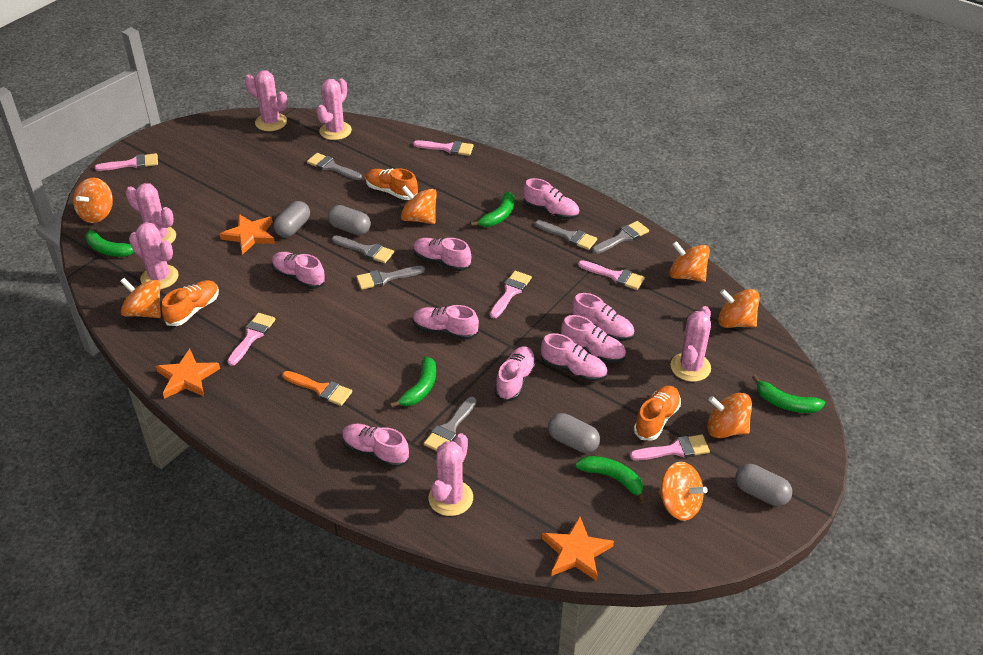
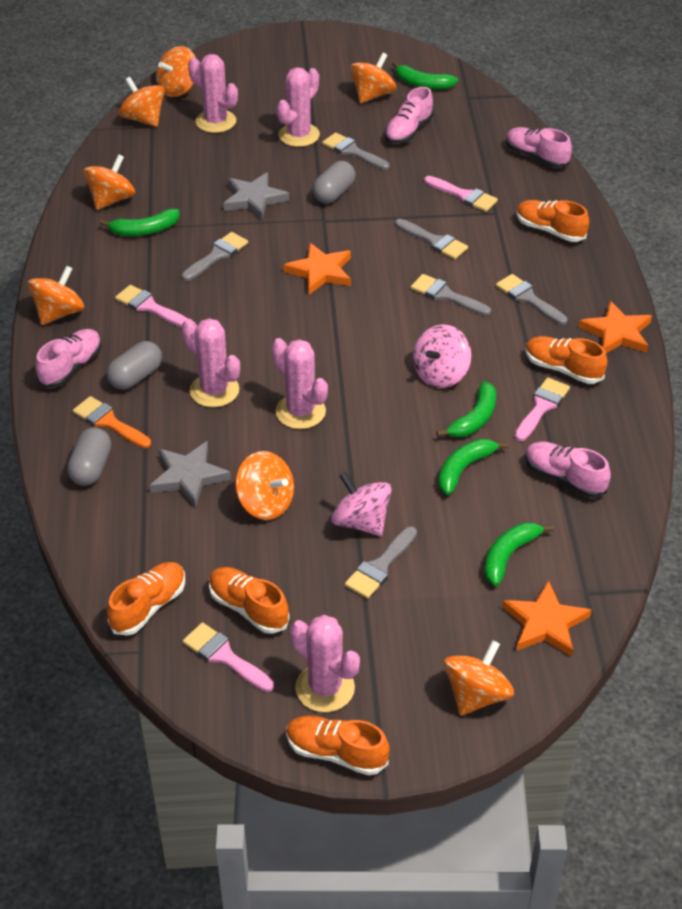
grey capsule: [274,201,310,237] [328,205,371,235] [548,413,600,453] [735,464,792,506] = 4 -> [67,428,111,486] [107,341,162,390] [312,161,356,204] = 3
grey star: none = 0 -> [150,441,231,507] [223,172,289,220] = 2
orange shoe: [161,280,219,326] [366,168,418,200] [634,386,681,441] = 3 -> [107,562,185,636] [209,567,290,634] [286,716,390,775] [516,200,589,242] [525,336,608,384] = 5
pink brush: [95,153,158,171] [227,313,276,366] [413,140,474,156] [490,271,532,319] [578,260,645,290] [630,435,710,460] = 6 -> [115,285,188,327] [183,622,274,692] [424,176,498,212] [515,377,570,441] = 4
pink cactus: [126,183,176,244] [129,222,178,290] [245,70,288,131] [316,78,352,140] [428,433,473,516] [671,306,711,382] = 6 -> [182,318,240,407] [188,54,238,133] [271,338,328,429] [277,67,320,147] [290,615,360,712] = 5
pink shoe: [272,252,326,289] [342,424,409,468] [413,238,471,271] [413,305,479,340] [495,346,536,402] [523,178,580,220] [541,333,607,382] [561,315,626,363] [572,293,635,341] = 9 -> [35,329,102,388] [385,87,434,144] [506,127,572,168] [525,441,611,498] = 4
pink spinning top: none = 0 -> [331,472,392,536] [413,324,471,388] = 2

